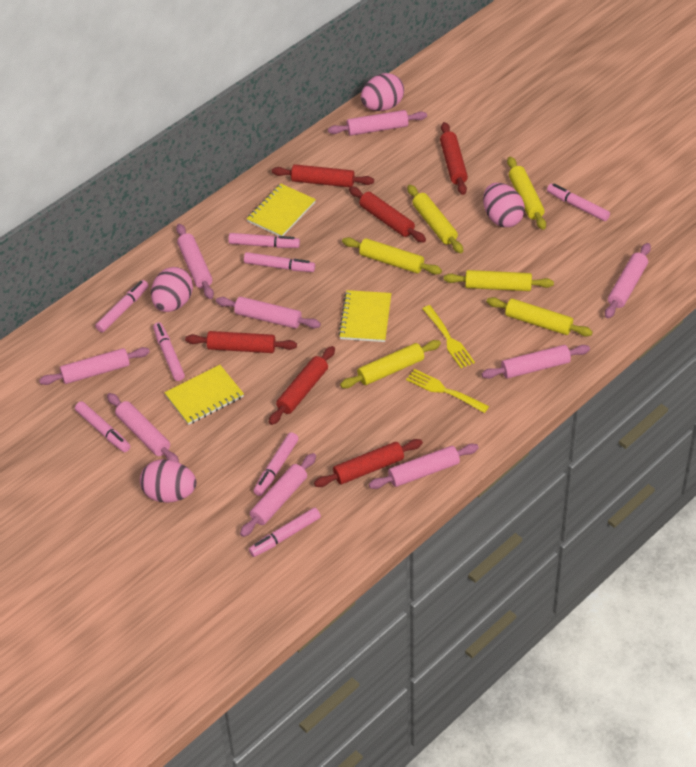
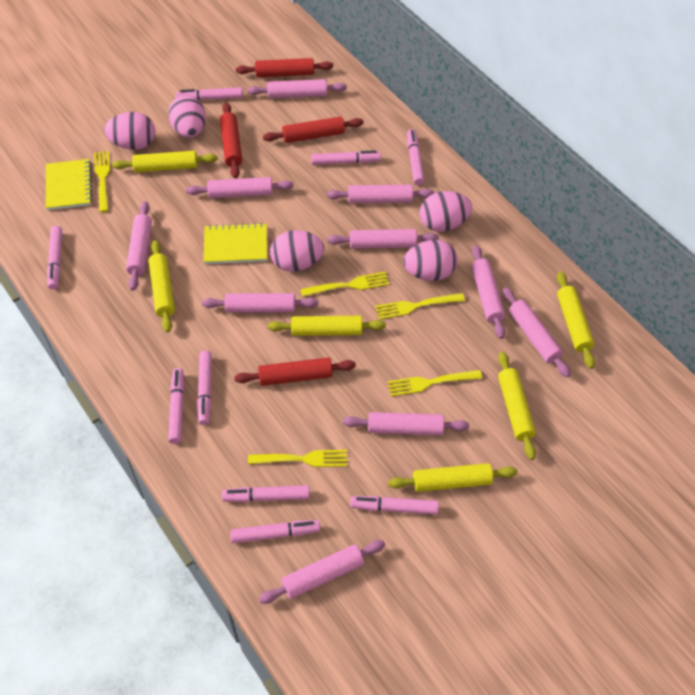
pink egg: [140,459,197,503] [151,267,193,312] [361,73,404,111] [483,183,525,227] = 4 -> [104,112,155,150] [168,95,206,138] [270,230,324,272] [403,240,458,281] [420,191,472,232] = 5
pink marker: [75,401,130,452] [95,280,149,332] [153,322,185,381] [228,233,300,248] [244,252,315,272] [249,507,321,557] [254,432,299,496] [547,184,610,221] = 8 -> [47,226,62,289] [168,368,184,444] [176,87,243,100] [197,350,212,425] [222,485,310,502] [230,520,320,543] [311,150,381,165] [350,496,439,514] [407,129,424,185] = 9
pink rolling pin: [39,347,150,385] [107,393,179,462] [176,224,214,299] [216,297,321,329] [240,453,316,537] [328,110,427,136] [369,444,479,489] [481,345,590,379] [605,243,651,318] = 9 -> [126,201,152,291] [186,177,294,198] [202,293,318,313] [248,79,347,98] [259,540,385,604] [327,185,434,203] [328,229,439,249] [343,412,469,435] [472,245,505,339] [502,287,571,377] = 10
red rolling pin: [185,331,297,353] [269,346,335,425] [272,164,374,187] [314,439,423,487] [349,186,426,243] [440,122,468,195] = 6 -> [220,102,242,178] [234,358,356,386] [236,58,333,77] [263,117,364,143] = 4
yellow fork: [406,369,489,413] [422,305,475,368] = 2 -> [94,151,110,212] [248,450,347,467] [301,272,389,297] [375,293,465,319] [388,370,482,396] = 5
yellow notebook: [164,365,244,425] [247,184,316,236] [338,290,391,342] = 3 -> [46,159,92,210] [204,223,267,264] = 2

